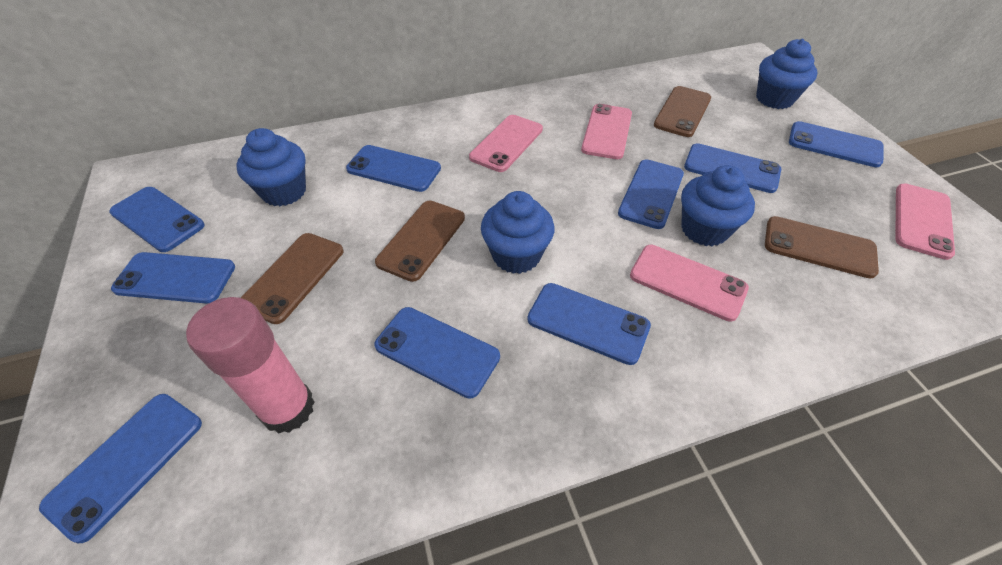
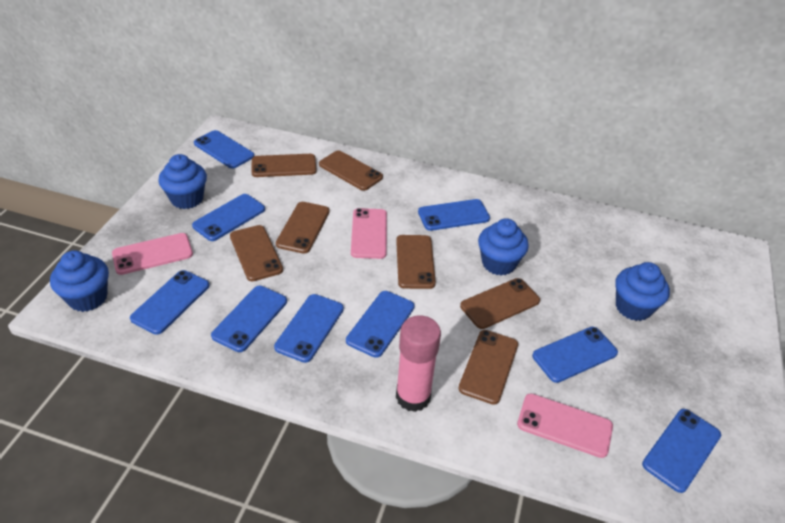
brown phone: [241,233,343,324] [375,201,465,282] [654,86,711,137] [765,216,879,279] = 4 -> [230,225,283,281] [251,154,317,177] [276,202,330,254] [319,150,383,191] [396,235,436,289] [458,330,518,405] [460,278,540,329] = 7
pink phone: [469,115,543,172] [581,104,632,159] [630,245,749,322] [895,184,955,260] = 4 -> [112,233,193,275] [351,208,387,259] [517,393,613,458] = 3

